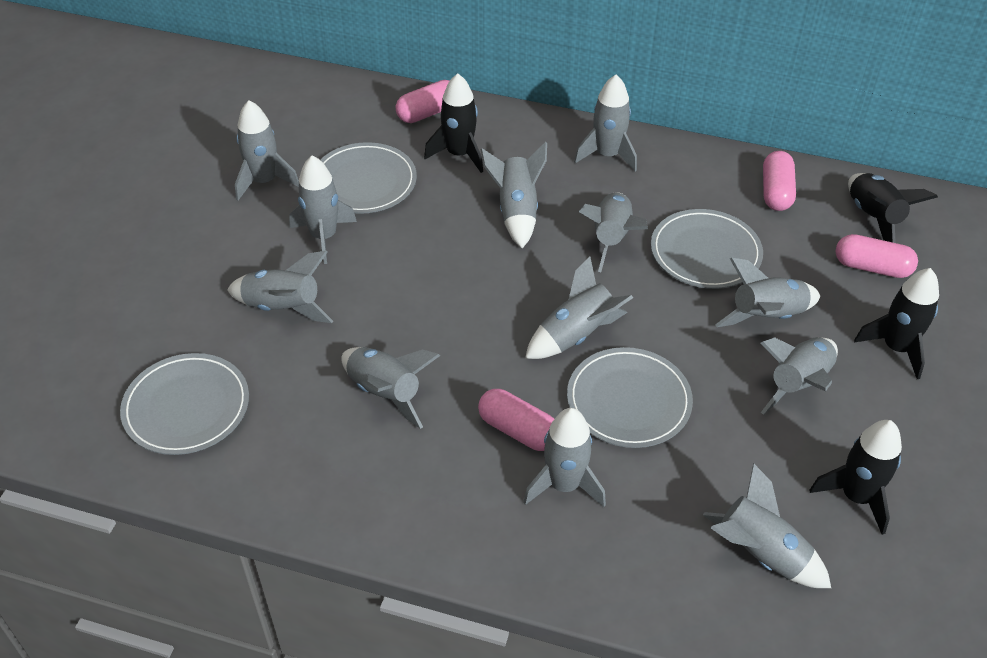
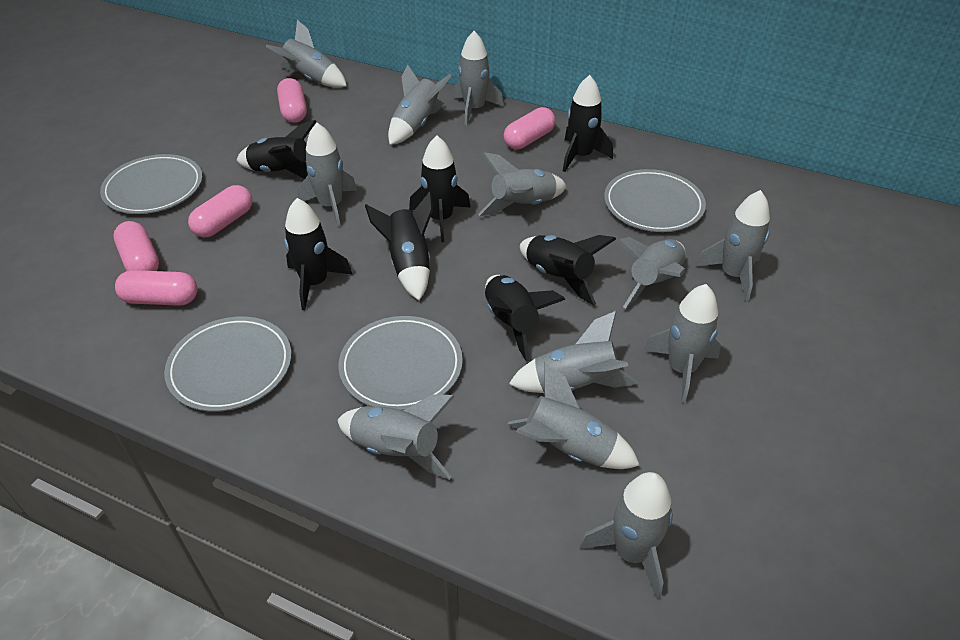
black rocket: [424,73,483,173] [810,420,902,535] [848,173,938,243] [854,268,939,379] = 4 -> [236,120,317,179] [284,198,353,310] [365,192,433,300] [409,136,470,242] [485,275,566,362] [520,235,616,305] [563,75,613,172] = 7
pink capsule: [396,80,450,123] [478,389,554,451] [763,151,796,211] [836,234,918,278] = 4 -> [113,221,159,271] [115,270,198,306] [188,185,252,237] [277,78,307,123] [504,107,556,149] = 5

